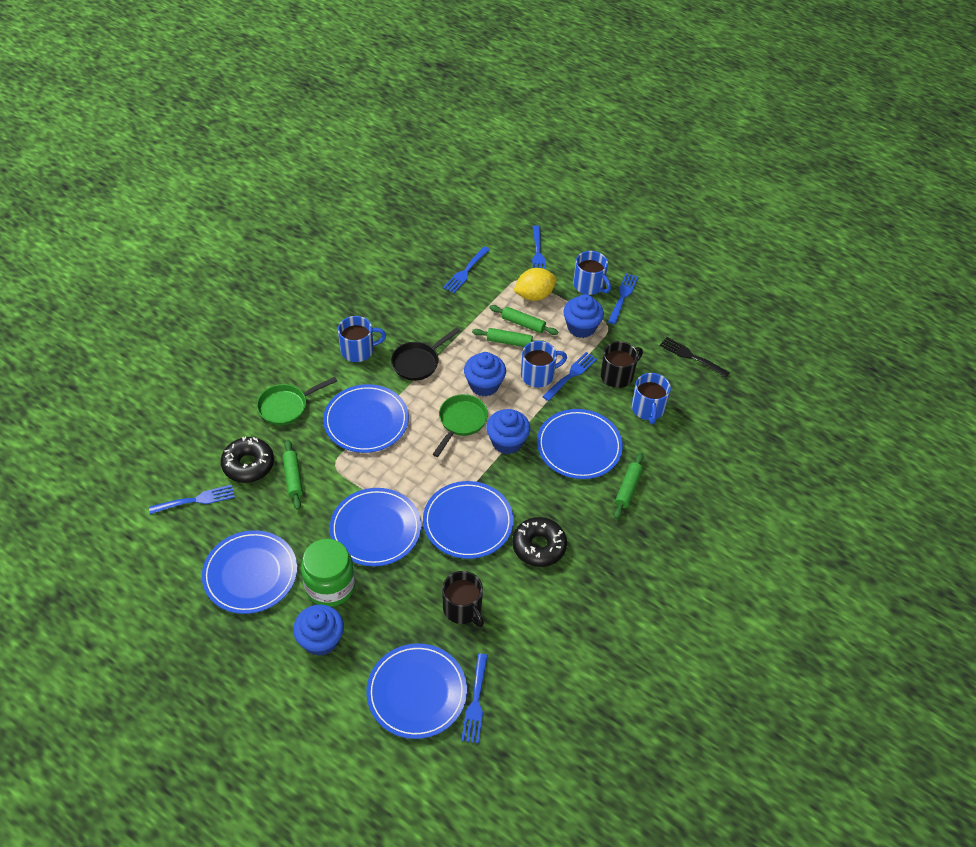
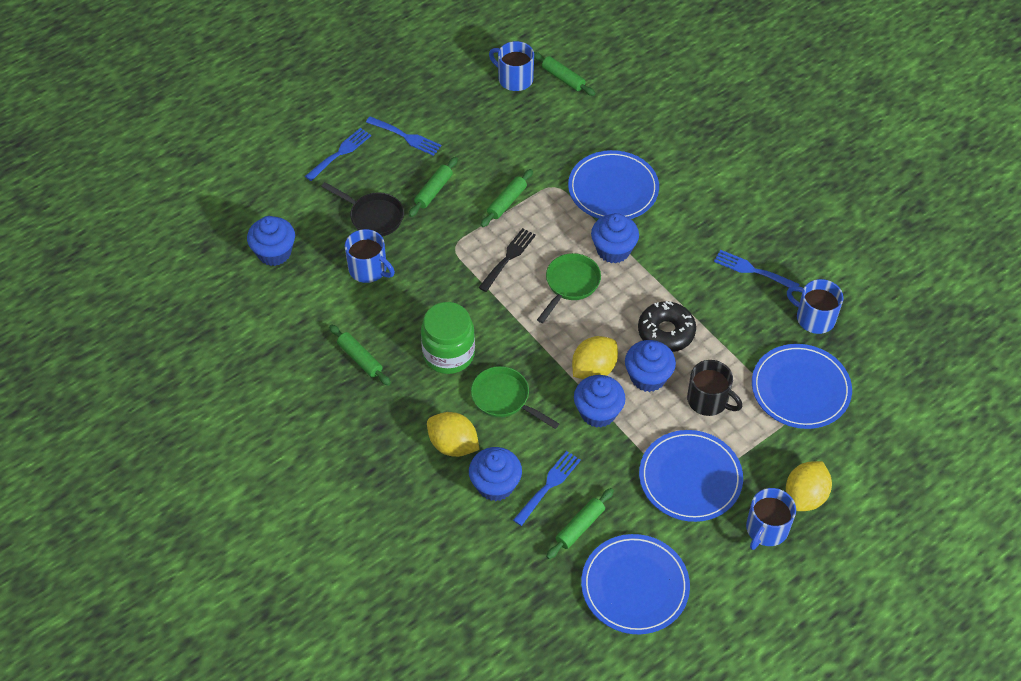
black donut: [221,437,274,483] [512,517,567,567] = 2 -> [638,301,696,352] = 1
black mug: [442,571,484,627] [600,341,643,388] = 2 -> [687,360,743,416] = 1
blue cupcake: [293,605,344,656] [464,352,506,397] [486,409,530,454] [563,294,604,338] = 4 -> [247,216,295,266] [469,447,522,501] [574,375,626,428] [591,213,639,264] [625,340,676,392] = 5
blue fork: [149,485,235,514] [443,246,490,293] [461,654,488,743] [532,225,546,269] [542,352,597,401] [608,273,638,324] = 6 -> [305,128,371,181] [366,116,441,156] [513,451,581,526] [714,250,800,287] = 4
blue plate: [202,530,297,614] [323,384,409,453] [330,488,421,566] [366,644,467,739] [423,481,513,559] [537,409,623,479] = 6 -> [568,150,659,219] [581,534,690,634] [639,430,743,522] [752,344,852,429] = 4
green rolling pin: [283,440,303,510] [472,328,543,347] [489,305,558,335] [614,453,644,519] = 4 -> [329,324,391,386] [409,157,458,217] [481,169,533,227] [534,52,595,96] [546,488,614,559] = 5
yellow lemon: [513,268,557,301] = 1 -> [427,412,480,457] [572,336,618,379] [786,461,832,511] = 3

